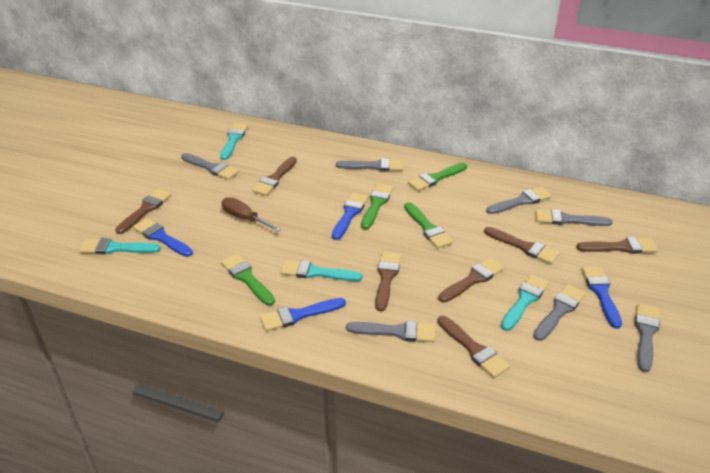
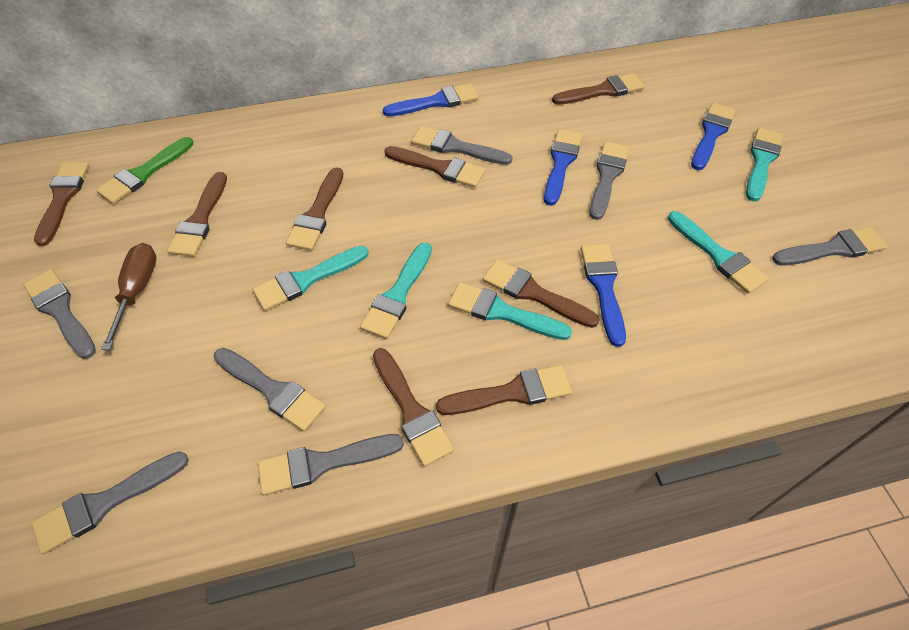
brown brush: [115,189,172,234] [252,157,297,196] [375,252,401,311] [437,316,510,378] [438,258,504,303] [484,227,560,264] [576,237,658,254] = 7 -> [34,162,89,246] [167,172,227,257] [286,167,343,251] [373,348,454,467] [384,146,485,188] [436,365,572,415] [483,259,600,328] [552,73,645,105] = 8
green brush: [221,254,275,306] [361,183,394,229] [404,202,453,249] [408,163,467,191] = 4 -> [96,137,193,204] = 1
turquoise brush: [80,238,161,255] [220,123,248,160] [280,259,362,281] [501,274,549,331] = 4 -> [253,246,368,311] [360,242,432,339] [448,282,572,340] [668,211,769,294] [746,128,783,202] = 5

